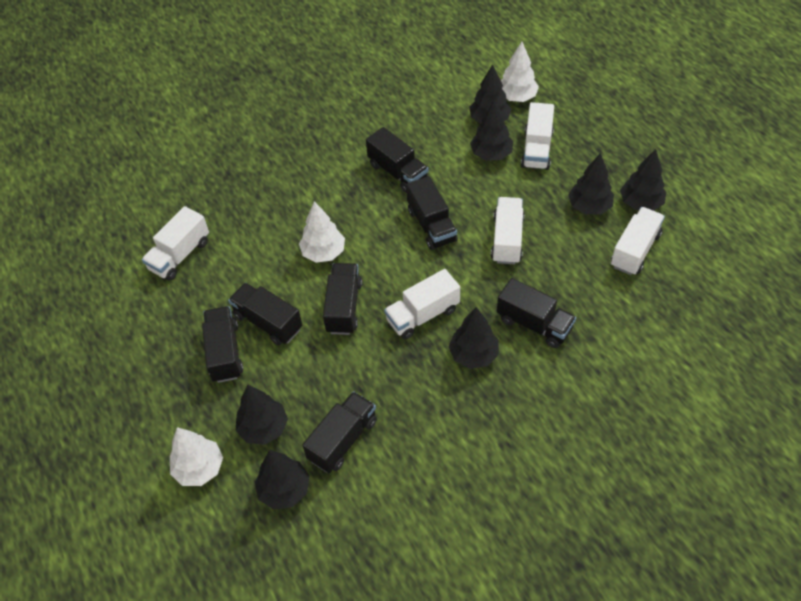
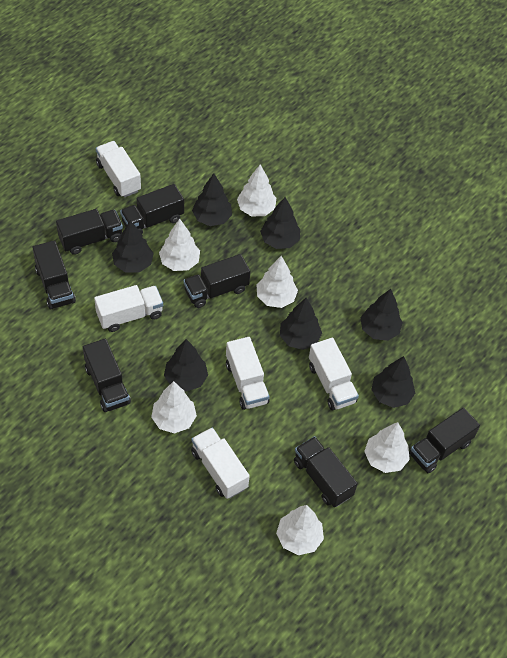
white tree: [170,427,223,486] [299,201,345,263] [501,42,539,102] = 3 -> [151,381,197,434] [159,219,200,271] [237,164,276,216] [257,256,298,308] [276,505,324,555] [364,422,410,473] = 6

